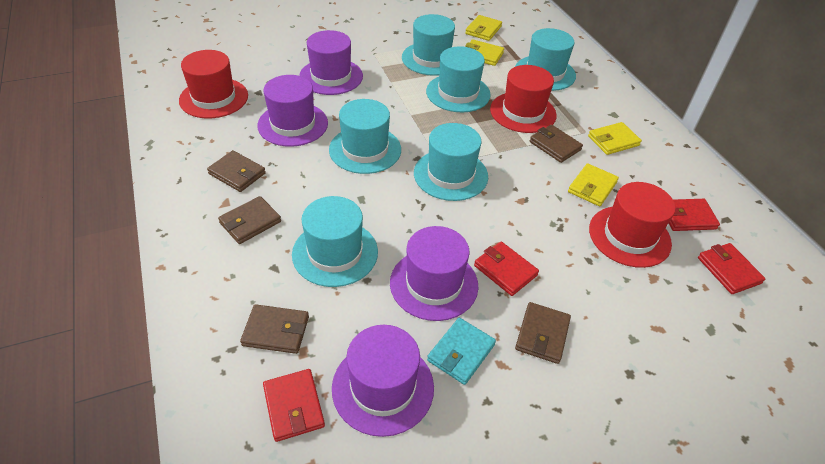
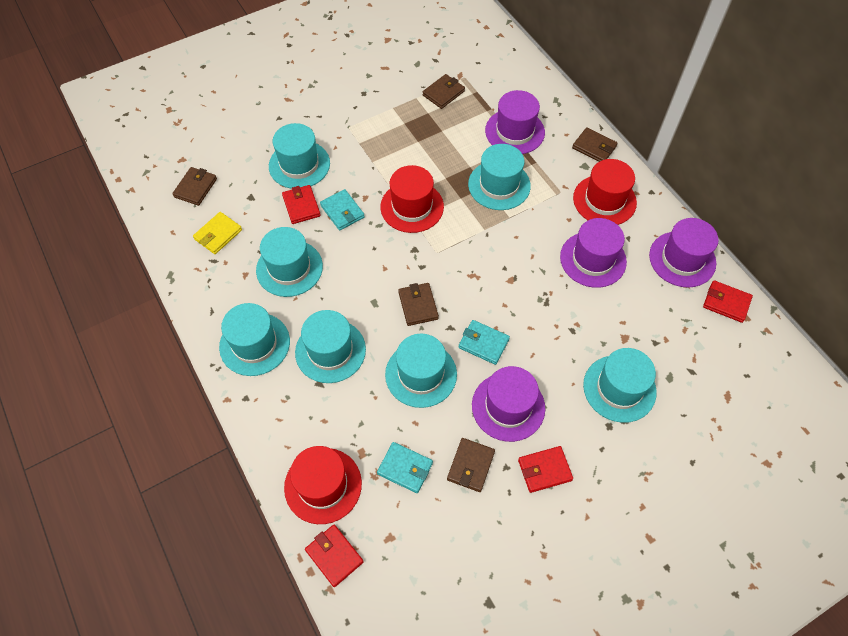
turquoise hat: [292,196,378,287] [329,99,401,174] [402,14,455,76] [414,123,488,201] [426,46,491,112] [515,28,576,91] = 6 -> [219,303,290,376] [256,227,323,297] [269,123,330,189] [295,310,366,383] [385,333,457,408] [468,144,531,210] [583,348,657,423] = 7
turquoise wallet: [427,318,496,385] = 1 -> [320,189,365,230] [377,442,433,493] [459,320,510,365] = 3
yellow wallet: [465,15,502,41] [465,39,504,66] [568,163,619,206] [588,122,642,155] = 4 -> [193,212,242,254] = 1

